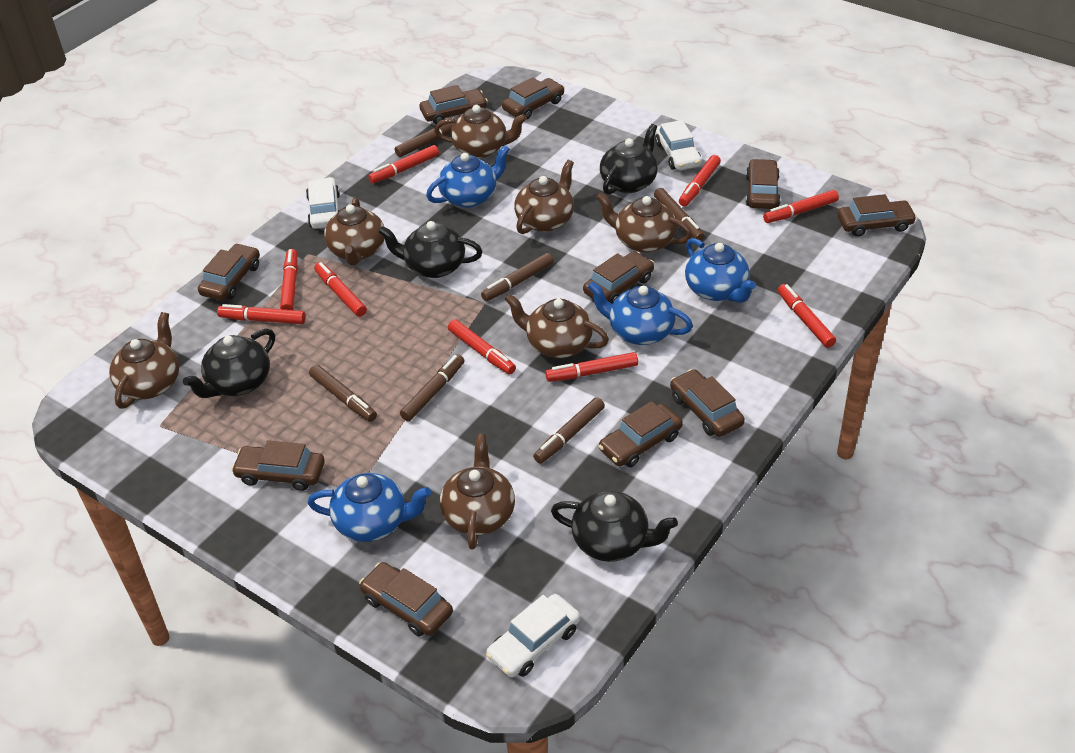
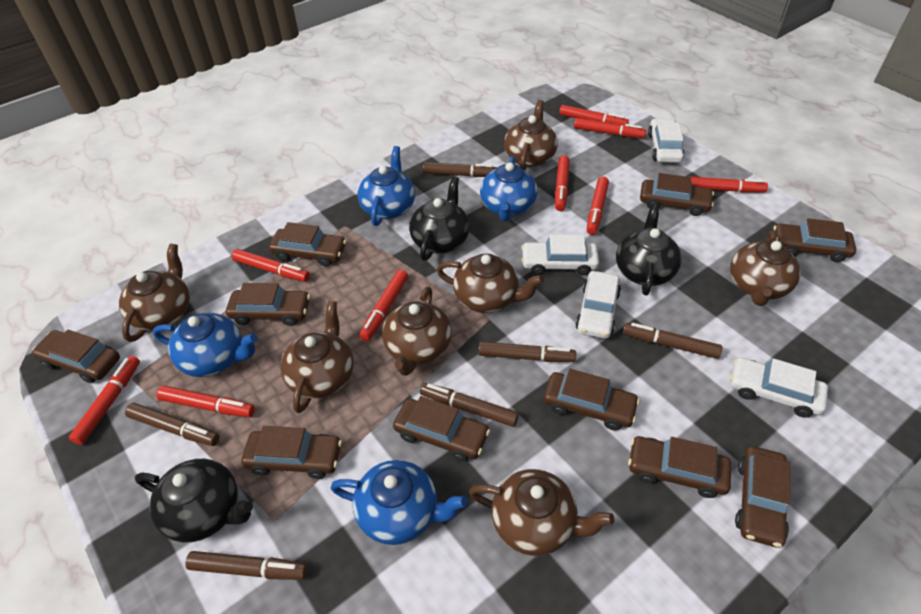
black teapot: [183,329,275,398] [378,221,483,278] [551,491,678,562] [600,124,658,195] = 4 -> [135,459,253,542] [409,177,470,261] [616,203,682,296] = 3
white car: [306,177,340,229] [486,594,580,678] [655,120,702,170] = 3 -> [521,235,599,276] [575,271,621,339] [648,118,685,163] [730,357,828,417] = 4

